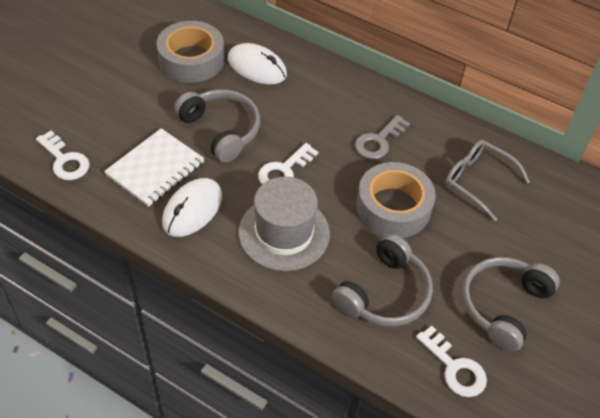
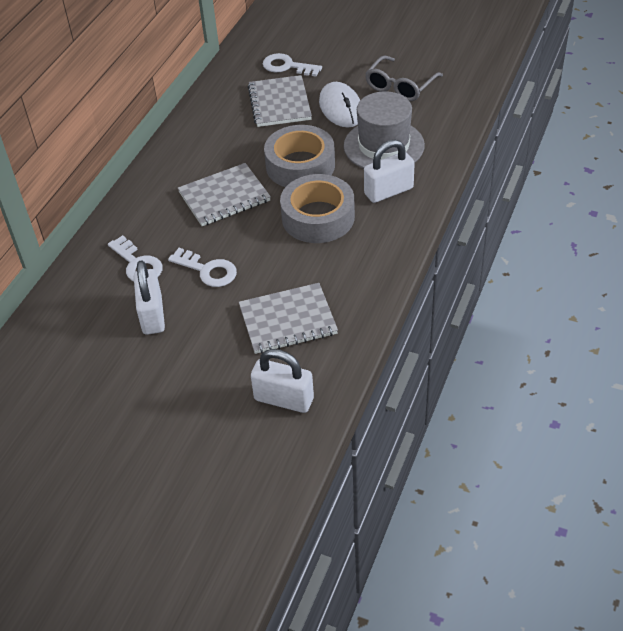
grey headphones: [174,89,260,163] [332,234,433,327] [462,257,560,352] = 3 -> none = 0
grey key: [355,115,410,160] = 1 -> none = 0
grey notebook: none = 0 -> [178,163,271,226] [239,283,338,354] [248,75,312,127] = 3
white mouse: [162,178,222,237] [228,43,287,84] = 2 -> [319,82,360,128] = 1
white notebook: [104,128,204,207] = 1 -> none = 0
white padlock: none = 0 -> [134,261,165,335] [251,349,314,413] [364,140,415,203] = 3

